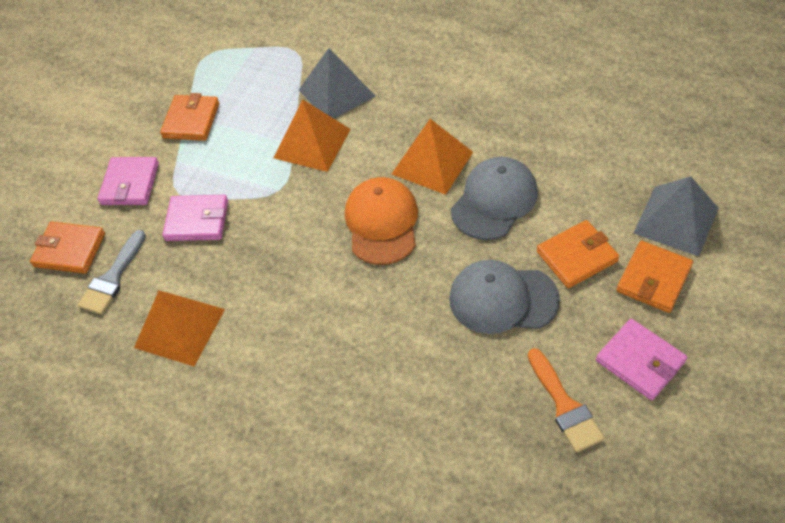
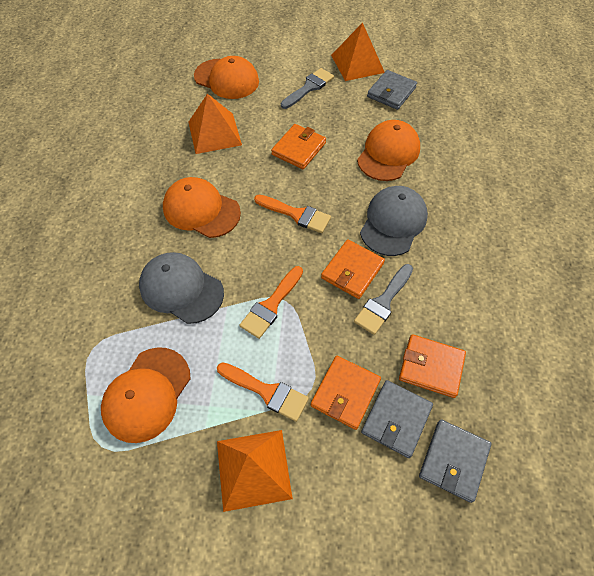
grey brush: [78,230,146,315] = 1 -> [281,68,334,109] [354,264,413,335] = 2
grey pyramid: [299,48,375,119] [633,176,719,256] = 2 -> none = 0
grey wallet: none = 0 -> [361,380,433,458] [367,70,417,110] [419,419,491,503] = 3
orange brush: [528,348,605,453] = 1 -> [217,362,309,422] [239,266,303,339] [254,195,331,233] = 3
orange cap: [345,177,418,265] = 1 -> [101,347,191,443] [163,177,241,238] [194,56,259,99] [357,120,420,181] = 4
pink wallet: [97,157,159,205] [162,195,228,241] [596,319,687,400] = 3 -> none = 0

